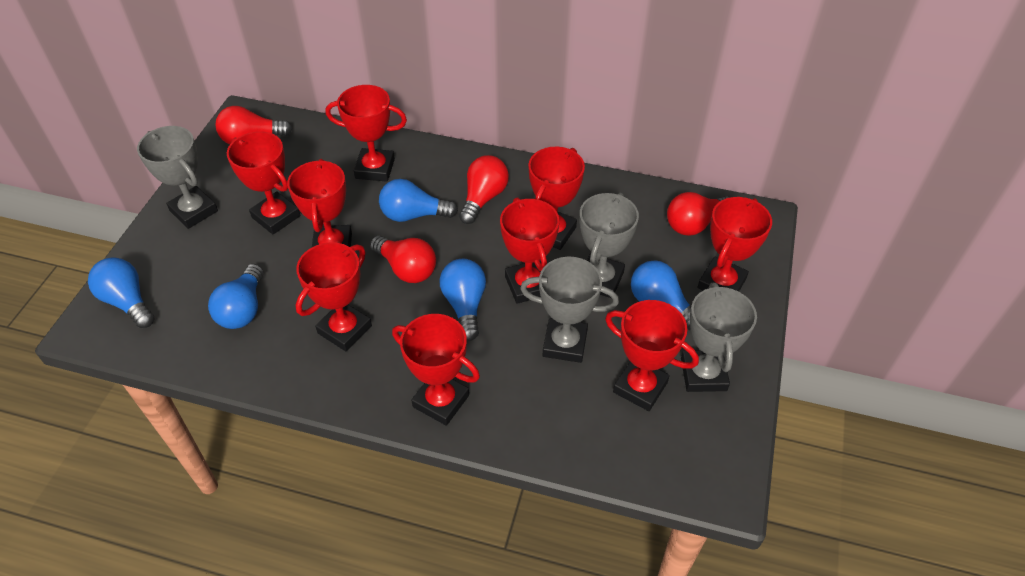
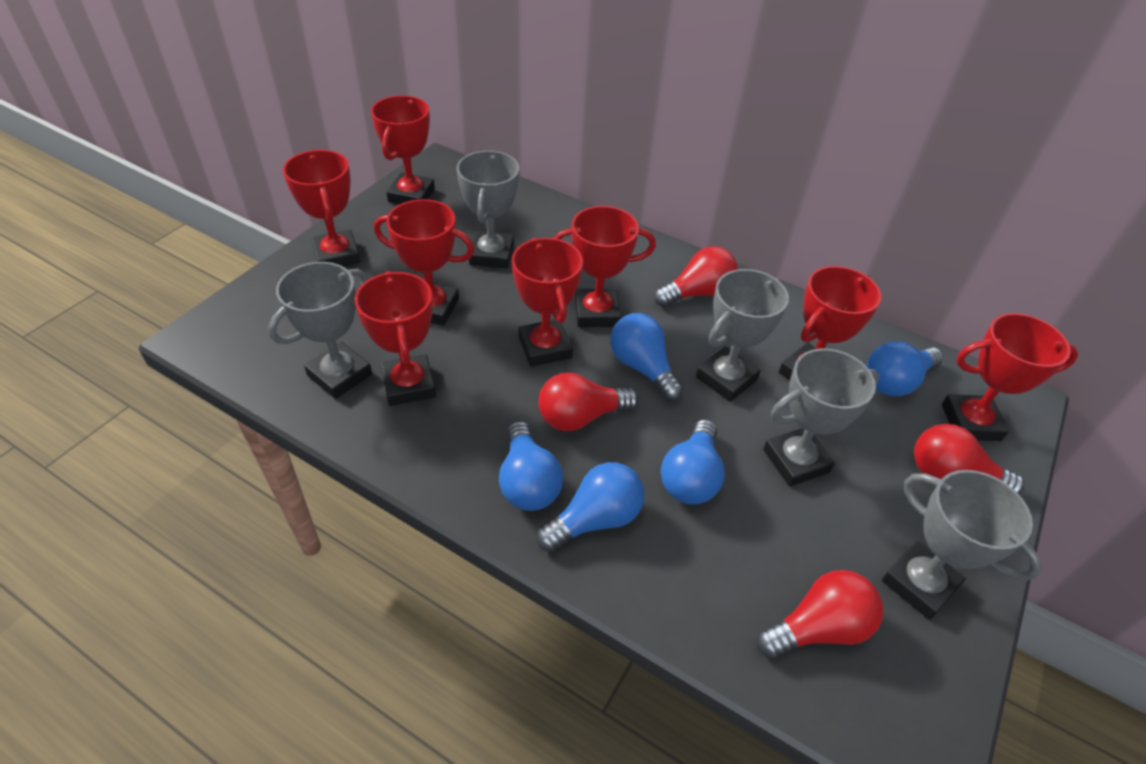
grey trophy: [137,126,218,229] [520,257,619,363] [580,193,639,298] [681,283,757,392] = 4 -> [268,262,372,399] [457,151,519,269] [696,269,789,402] [763,349,879,486] [882,470,1042,620] = 5
red trophy: [227,131,300,235] [287,159,352,247] [296,242,372,351] [326,85,407,182] [392,314,480,426] [500,197,559,304] [528,147,585,250] [605,300,699,411] [698,197,772,292] = 9 -> [283,150,361,267] [355,271,436,406] [371,96,435,204] [374,199,474,326] [512,238,583,367] [553,206,656,327] [779,266,881,380] [942,313,1078,441] = 8

